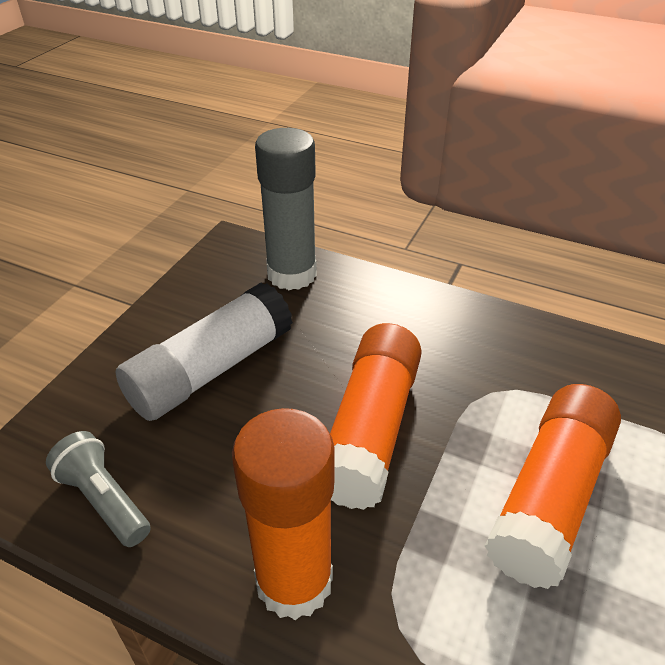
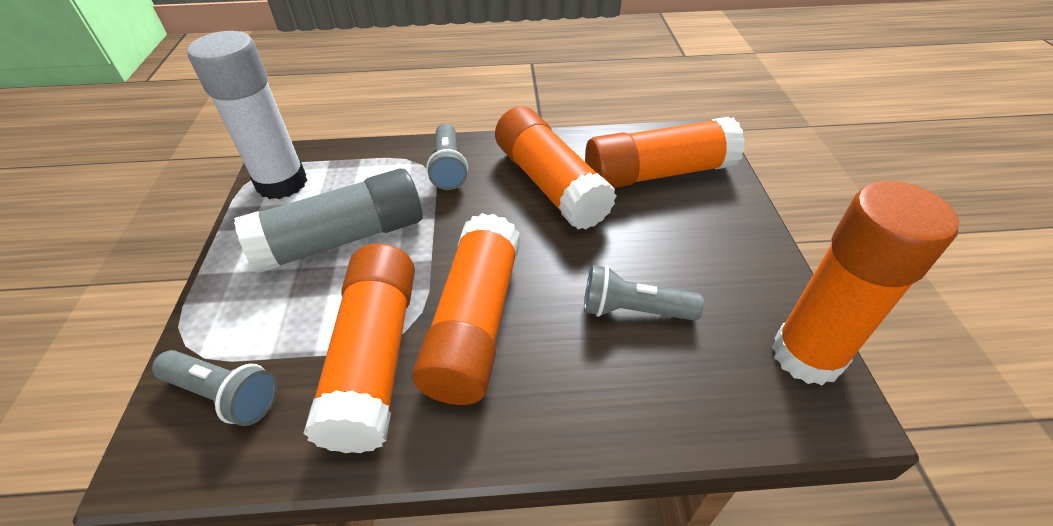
grey flashlight: [46,431,150,547] = 1 -> [152,350,278,426] [426,124,468,190] [584,265,704,321] = 3
orange glue stick: [232,408,335,620] [330,323,422,510] [485,384,621,589] = 3 -> [303,244,415,453] [412,213,521,405] [495,107,617,230] [585,117,745,188] [772,181,959,385] = 5

